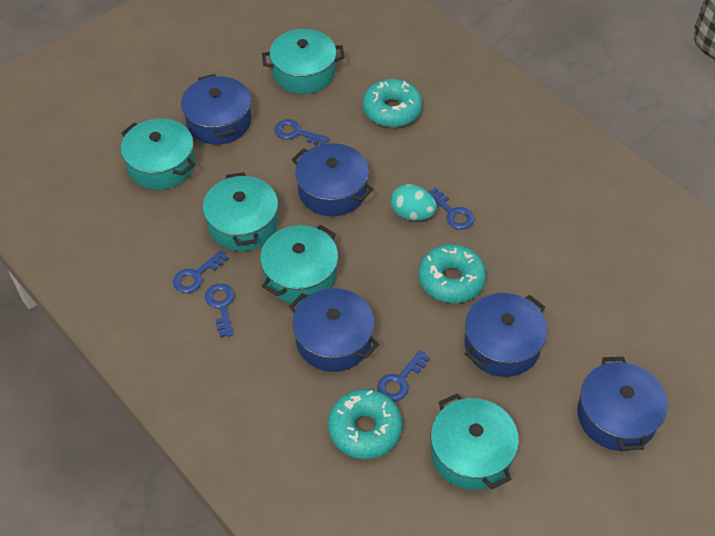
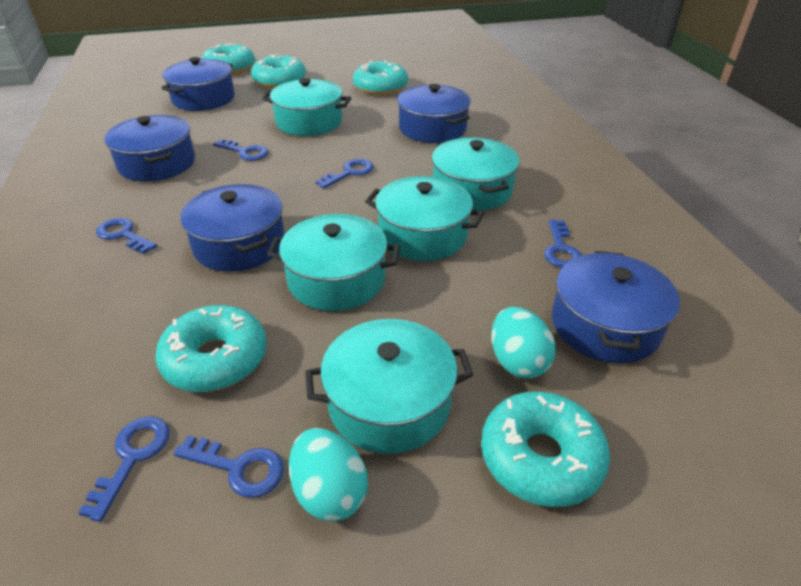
blue key: [173,250,228,293] [205,283,235,337] [274,119,329,145] [377,350,430,402] [428,188,475,230] = 5 -> [78,417,170,522] [96,218,157,254] [174,435,284,498] [213,139,269,161] [316,159,373,189] [544,219,582,268] = 6
turquoise donut: [328,389,403,459] [363,79,422,127] [419,244,486,303] = 3 -> [155,305,267,392] [202,43,255,75] [251,54,306,88] [353,61,408,95] [481,391,610,507] = 5
turquoise egg: [391,184,437,221] = 1 -> [289,428,368,522] [491,307,556,379] = 2

